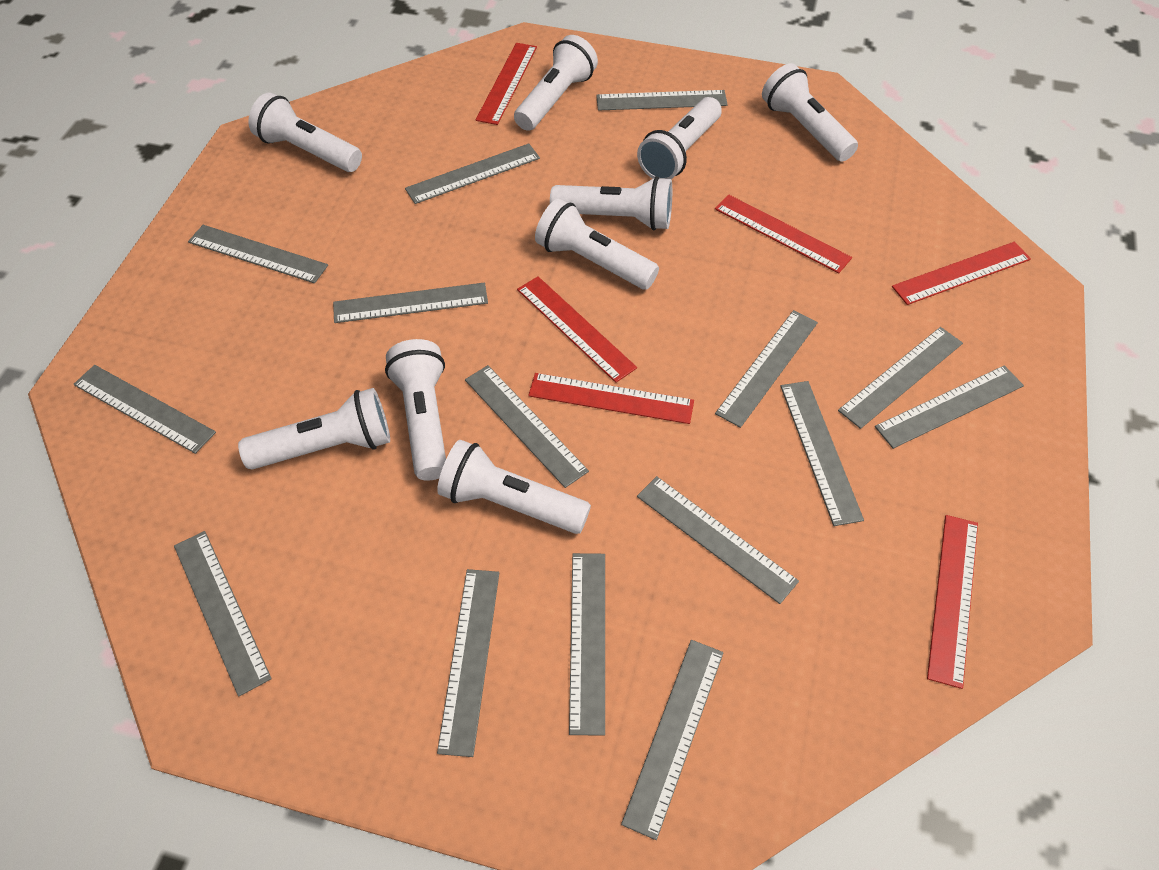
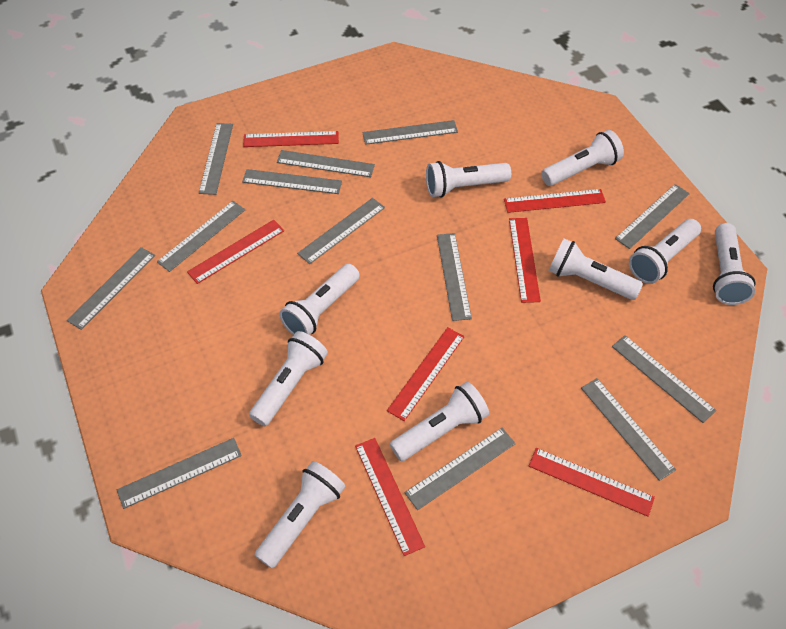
grey ruler: [73,365,216,454] [174,531,272,697] [188,225,328,283] [333,283,488,323] [405,143,540,204] [437,569,499,757] [465,365,589,488] [569,553,605,736] [596,90,728,111] [621,640,724,840] [637,476,799,604] [715,310,818,428] [780,381,864,526] [838,327,963,429] [875,365,1024,449] = 15 -> [67,247,155,330] [117,438,242,509] [157,201,245,272] [199,123,233,195] [242,169,342,194] [277,150,375,177] [297,198,385,264] [362,120,458,145] [404,428,516,510] [437,233,472,321] [581,378,676,481] [612,335,716,423] [615,184,690,249] = 13
red ruler: [475,43,537,125] [517,276,637,383] [528,373,694,424] [715,194,852,273] [892,242,1031,305] [927,515,978,689] = 6 -> [187,220,284,284] [243,131,339,147] [355,438,425,556] [387,327,465,421] [504,189,606,213] [509,218,541,303] [529,448,655,517] = 7

